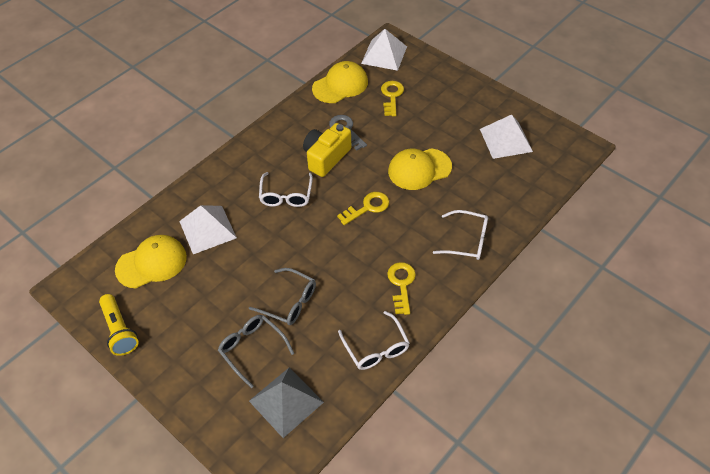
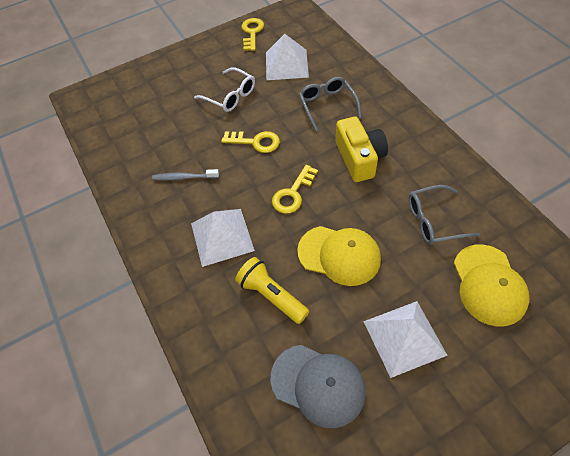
grey cap: none = 0 -> [271,345,366,428] = 1
grey key: [329,115,367,150] = 1 -> none = 0
grey pyramid: [249,367,324,438] = 1 -> none = 0
grey toothbrush: none = 0 -> [152,169,219,180] = 1
white glasses: [259,172,313,207] [338,311,410,370] [433,210,488,260] = 3 -> [194,67,255,112] = 1
yellow cap: [115,235,187,289] [312,61,368,103] [388,148,452,190] = 3 -> [297,226,381,286] [454,244,529,327] = 2

